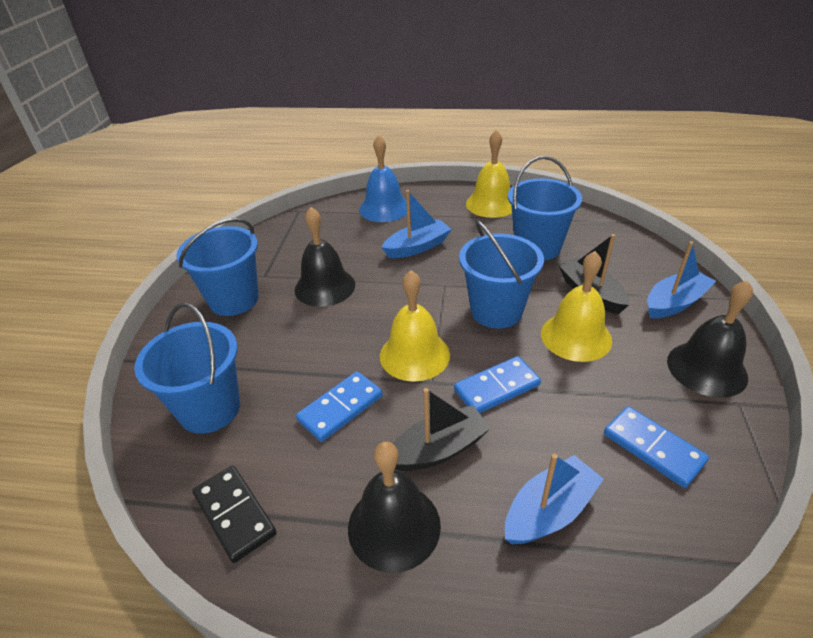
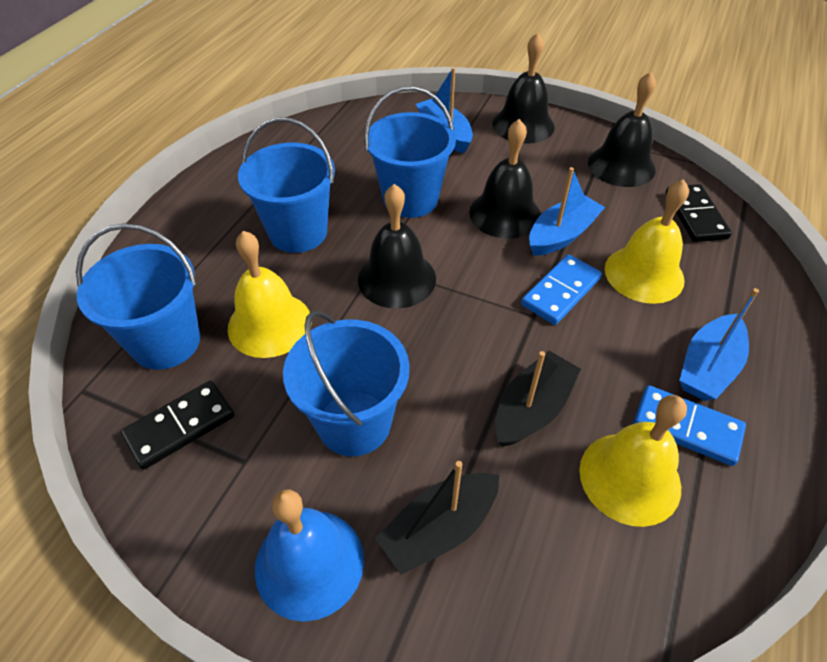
black bell: [295,207,355,307] [348,442,441,573] [667,280,753,398] = 3 -> [358,184,436,309] [469,119,541,239] [492,33,555,144] [588,72,656,187] = 4
black domino: [192,466,277,563] = 1 -> [121,380,234,470] [665,184,732,242] = 2
blue domino: [296,371,383,442] [454,356,541,413] [604,406,709,488] = 3 -> [521,254,602,325] [633,385,746,466] = 2

